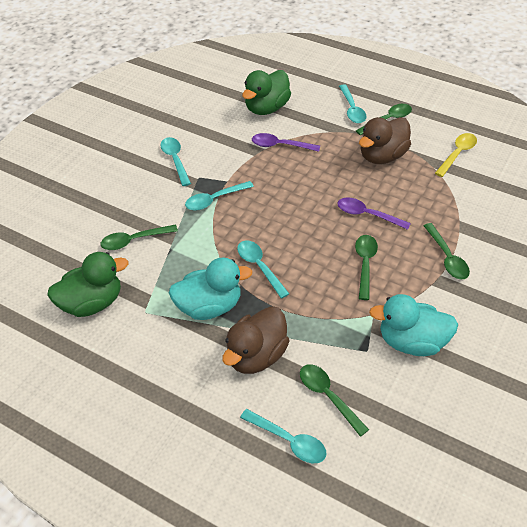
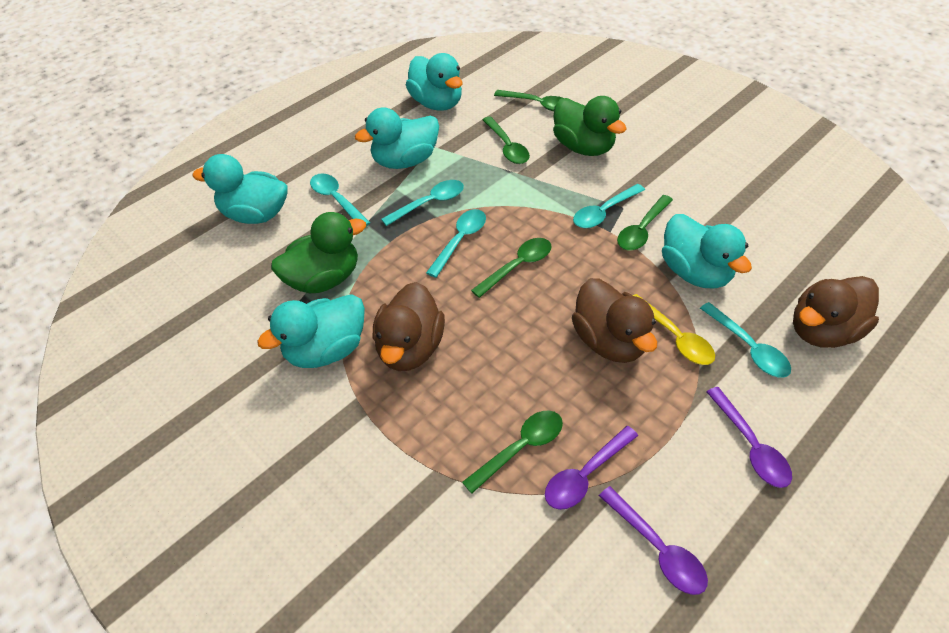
brown duck: [222,306,289,374] [359,117,411,164] = 2 -> [373,282,445,371] [572,278,657,363] [793,276,879,348] = 3
purple spoon: [252,133,320,152] [337,198,411,230] = 2 -> [545,426,638,510] [599,486,708,595] [707,387,792,488] = 3
turquoise duck: [169,257,253,320] [369,294,458,356] = 2 -> [192,154,288,224] [257,294,365,368] [355,107,439,169] [406,53,463,111] [662,214,752,288] = 5

